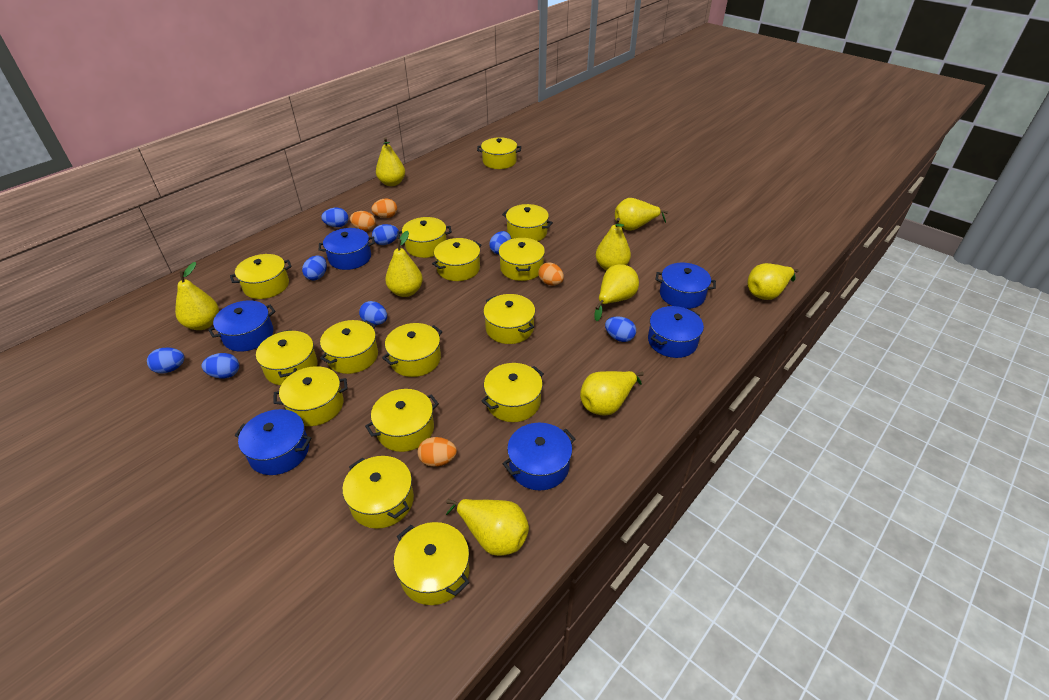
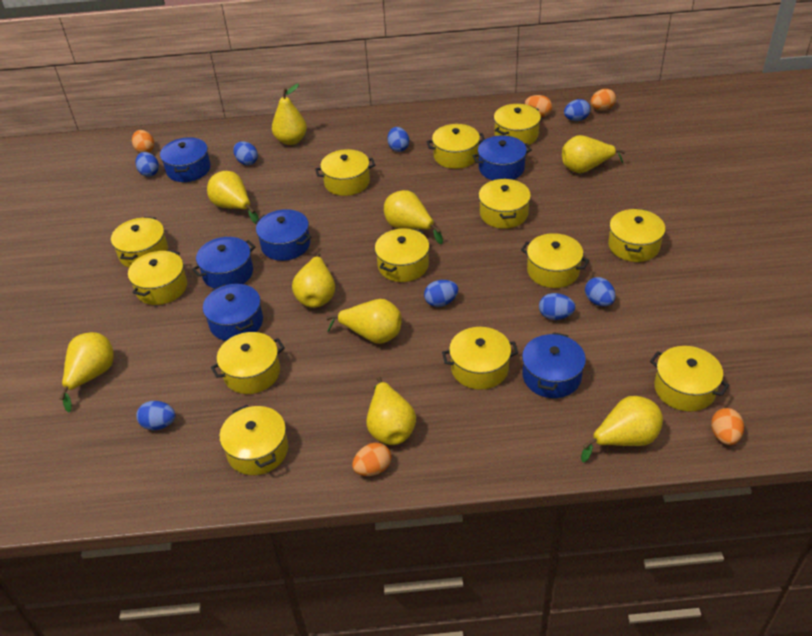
orange egg: [350,211,376,231] [371,199,397,218] [417,437,457,467] [538,263,564,285] = 4 -> [132,130,154,153] [352,443,391,476] [525,95,552,117] [591,89,616,110] [711,408,744,445] = 5
yellow pot: [230,254,292,299] [256,330,318,385] [274,366,348,426] [320,320,378,374] [342,456,414,529] [365,389,439,452] [382,323,442,377] [394,522,469,605] [397,217,452,258] [432,238,482,281] [477,137,521,169] [482,363,544,422] [483,294,535,344] [499,238,545,281] [502,204,553,241] = 15 -> [111,217,168,268] [128,250,187,305] [211,332,285,394] [219,405,288,475] [315,149,375,196] [375,228,429,282] [426,124,485,169] [442,327,518,390] [479,178,531,229] [494,104,541,145] [521,233,589,288] [608,208,665,262] [650,346,729,412] = 13

